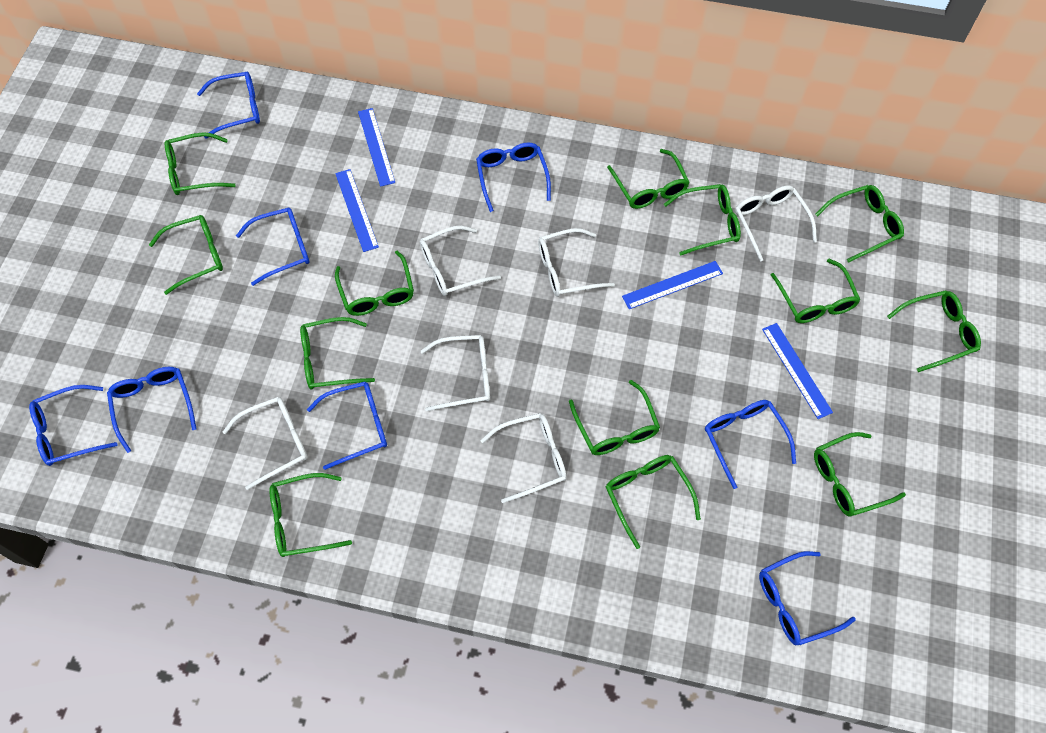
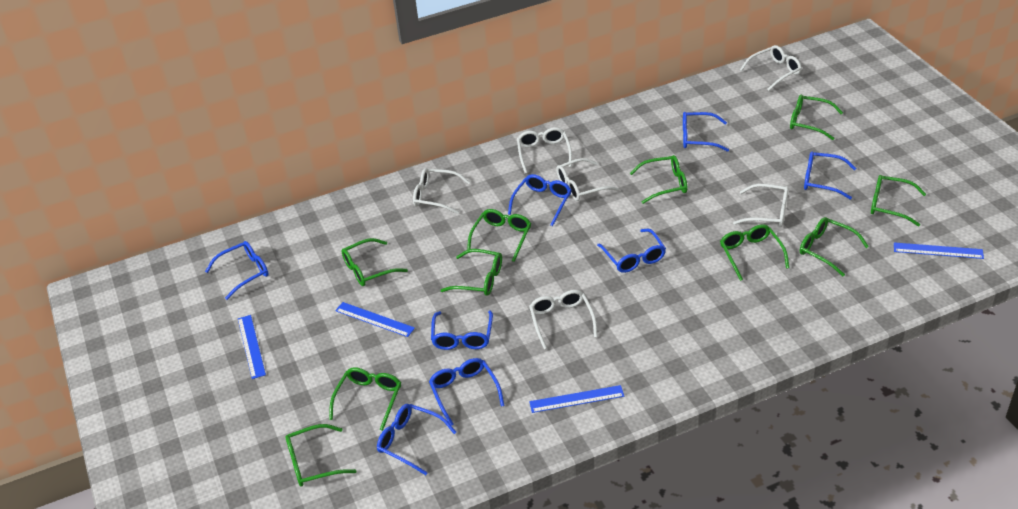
green glasses: [149,215,223,295] [165,132,236,195] [270,473,352,557] [300,317,375,390] [335,251,414,316] [569,380,660,455] [606,455,701,549] [607,149,690,209] [664,184,741,256] [771,259,860,323] [814,432,906,517] [815,185,904,263] [887,290,981,372] = 13 -> [285,424,356,486] [329,367,401,431] [341,238,408,286] [440,249,502,296] [467,209,531,262] [630,155,687,204] [720,224,789,281] [790,94,843,140] [800,217,869,276] [871,175,926,226] = 10

